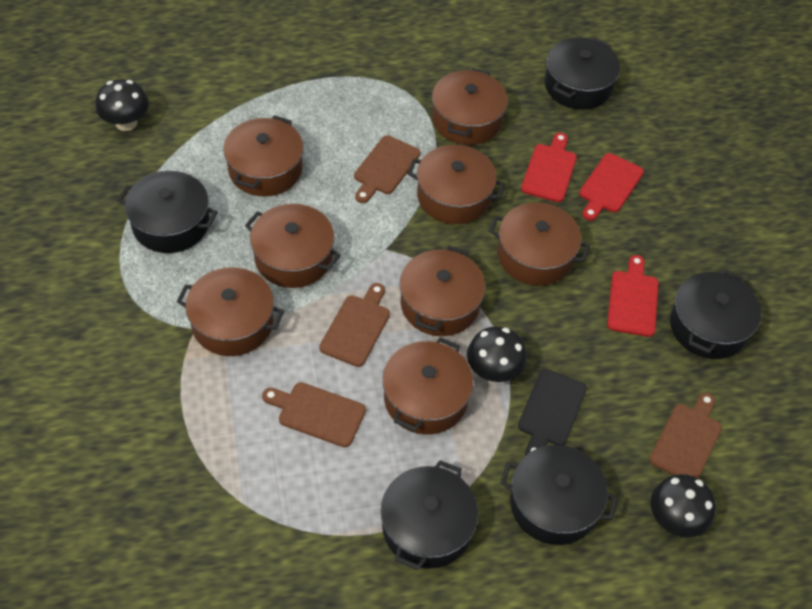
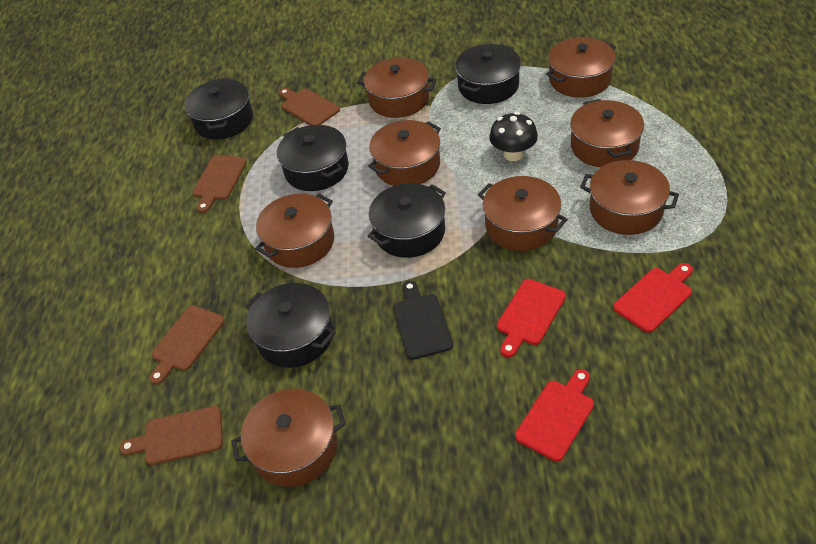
black mushroom: [96,79,149,131] [467,326,527,382] [650,474,716,537] = 3 -> [489,112,538,161] = 1

